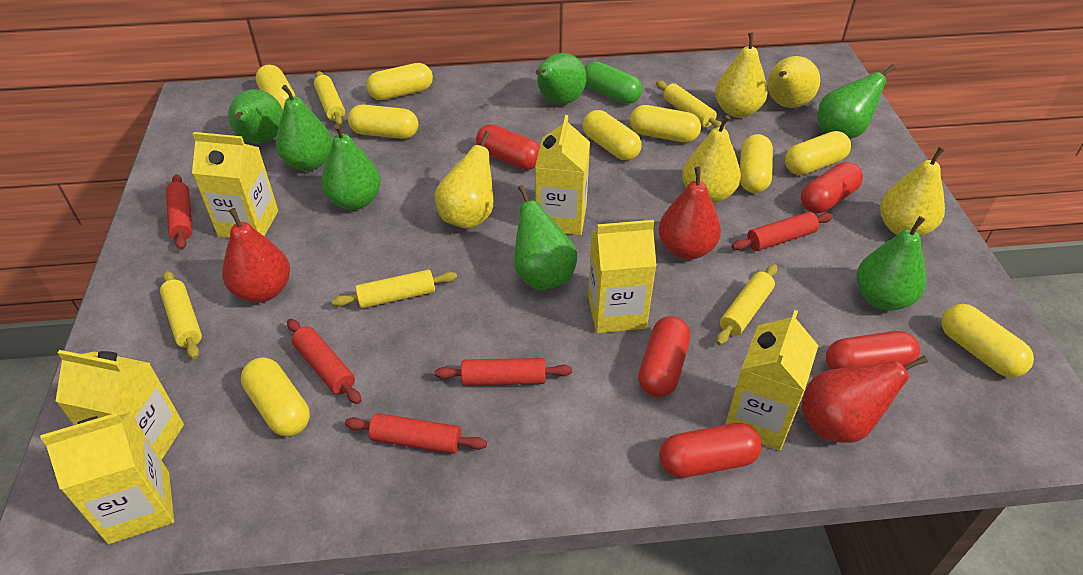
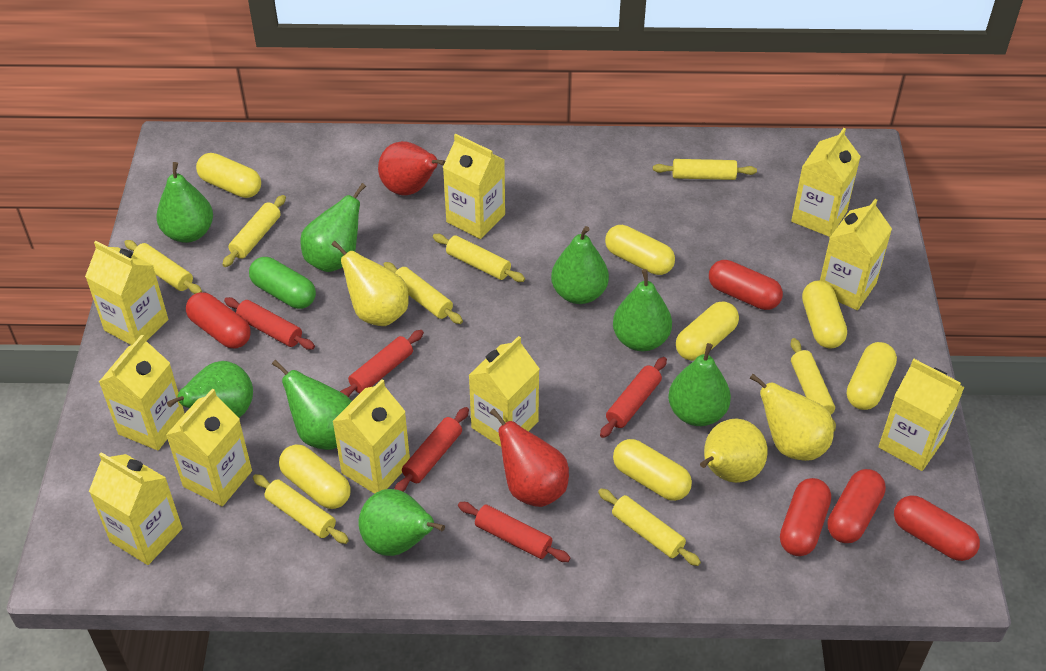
green pear: [228,89,283,144] [276,85,332,171] [321,124,381,210] [514,185,577,291] [536,53,586,105] [817,65,896,139] [856,216,926,311] = 7 -> [156,162,213,243] [167,361,253,418] [272,360,352,450] [300,183,366,272] [359,489,445,556] [551,226,609,304] [613,269,672,351] [668,343,731,426] = 8
red pear: [222,208,290,303] [658,166,721,260] [801,356,928,443] = 3 -> [378,141,445,196] [490,409,569,507] = 2
yellow capsule: [241,357,310,436] [256,65,295,110] [348,105,418,139] [366,63,433,100] [583,110,641,160] [630,105,701,143] [740,134,773,193] [785,131,851,175] [941,304,1034,377] = 9 -> [196,153,261,198] [279,444,350,509] [605,225,675,275] [613,439,692,501] [676,301,739,361] [802,281,847,348] [847,342,897,410] = 7
yellow carton: [41,412,174,544] [55,350,184,460] [192,132,278,238] [535,115,590,235] [588,220,657,333] [725,310,819,451] = 6 -> [85,241,168,345] [89,452,182,565] [99,334,185,451] [166,389,252,506] [332,379,410,494] [443,134,505,239] [469,336,540,447] [791,128,861,237] [820,199,892,310] [878,359,965,471] = 10
yellow pear: [435,131,493,229] [682,115,741,203] [715,33,768,118] [768,56,820,108] [880,147,945,236] = 5 -> [332,241,409,326] [700,418,768,483] [749,374,834,461] = 3
yellow rolling pin: [160,271,202,359] [314,71,345,126] [332,270,457,308] [656,81,726,129] [716,264,777,345] = 5 -> [124,240,202,294] [222,195,286,267] [253,474,349,544] [383,262,463,324] [433,234,525,282] [598,488,701,566] [653,159,757,180] [790,338,836,431] = 8

